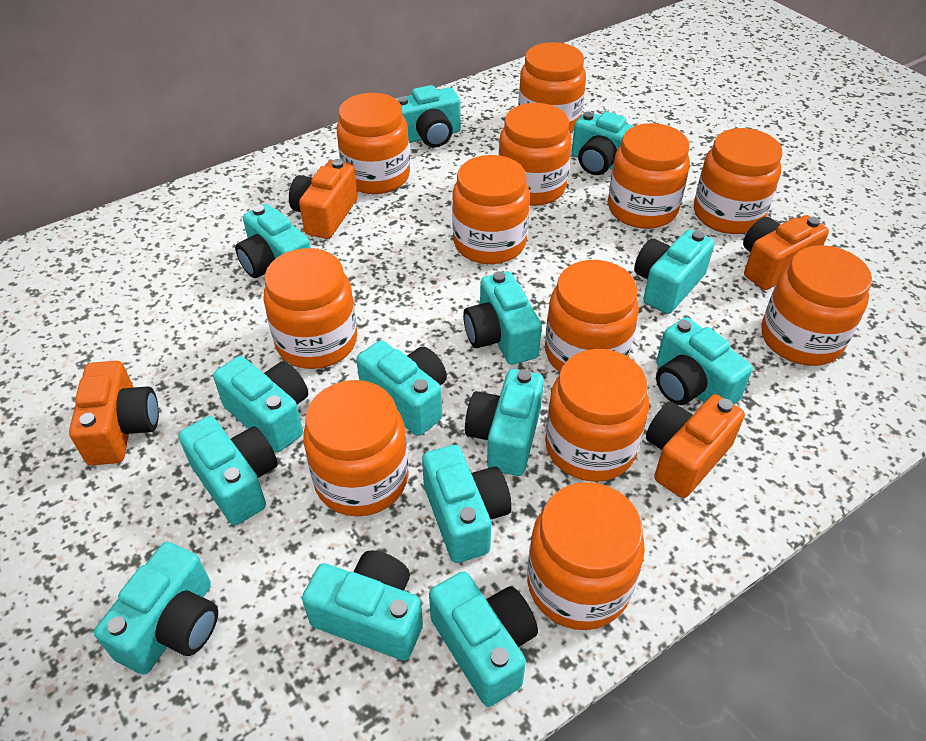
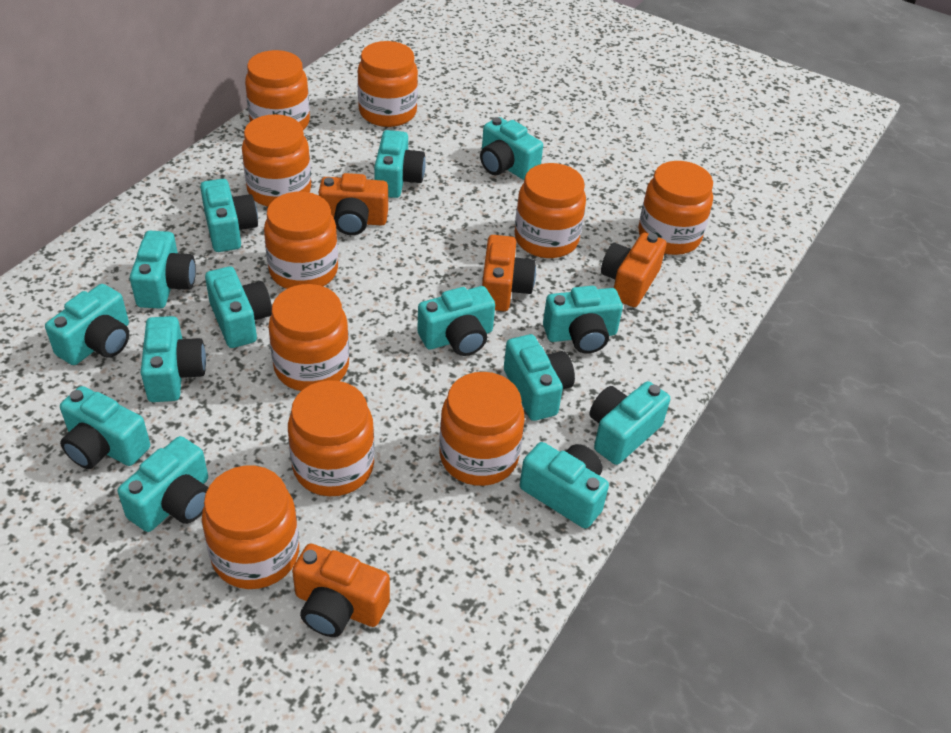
orange jar: [263,248,357,369] [303,380,409,517] [337,93,410,194] [452,155,530,264] [498,103,572,206] [518,42,586,133] [527,482,645,630] [545,260,639,372] [545,349,649,482] [608,123,690,229] [694,128,782,234] [762,245,872,366] = 12 -> [202,466,299,589] [242,114,311,207] [245,50,310,130] [264,192,338,289] [269,284,349,391] [288,380,375,496] [358,41,418,127] [439,372,525,486] [515,163,586,258] [638,161,713,255] = 10

